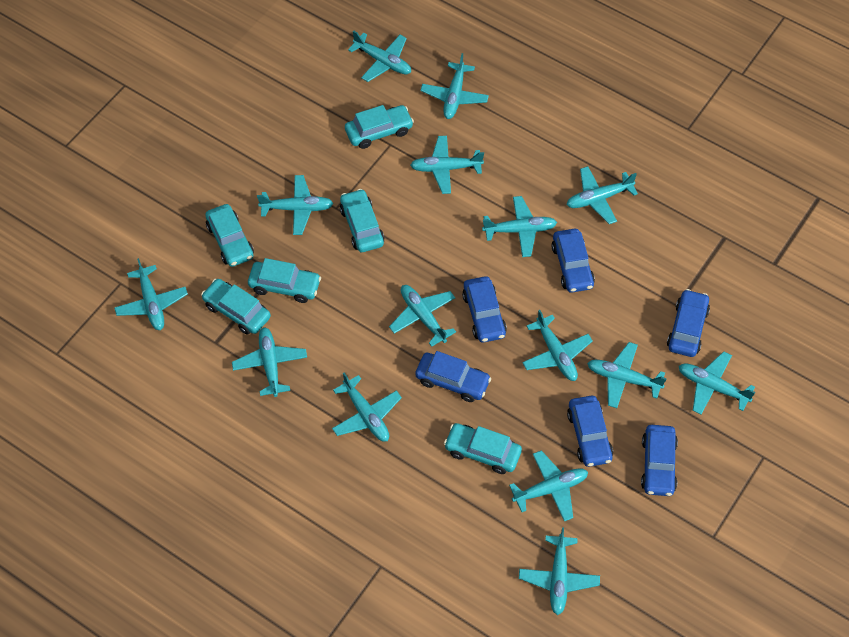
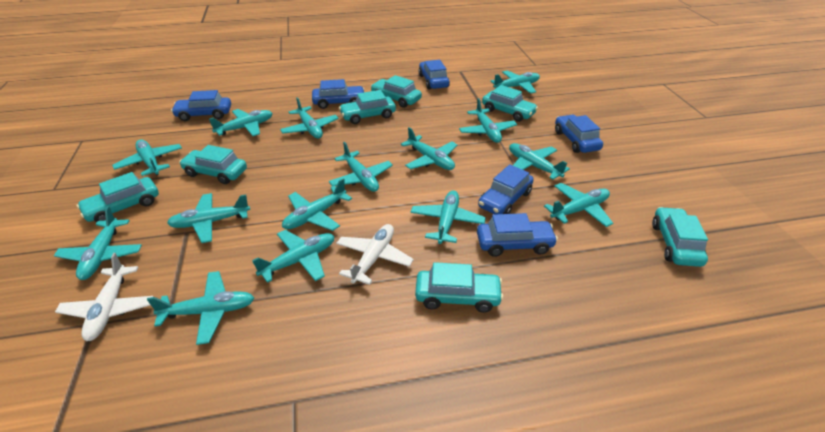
turquoise car: [201,279,271,335] [205,204,254,267] [248,258,321,303] [340,189,384,252] [345,105,414,149] [444,423,522,474] = 6 -> [77,172,159,222] [179,145,247,184] [339,90,396,124] [371,75,422,108] [415,262,503,313] [482,85,538,122] [652,207,708,267] = 7
white plane: none = 0 -> [55,253,154,341] [336,224,414,285] = 2

